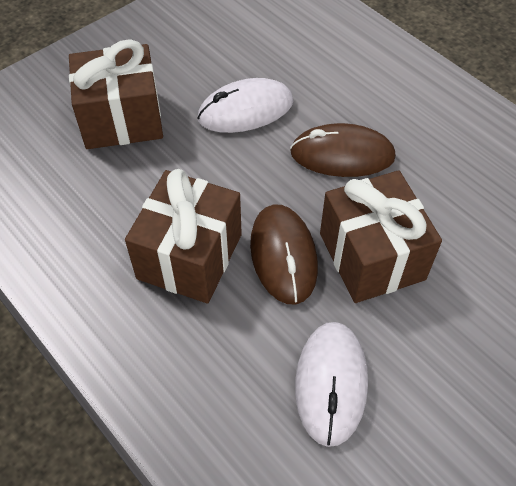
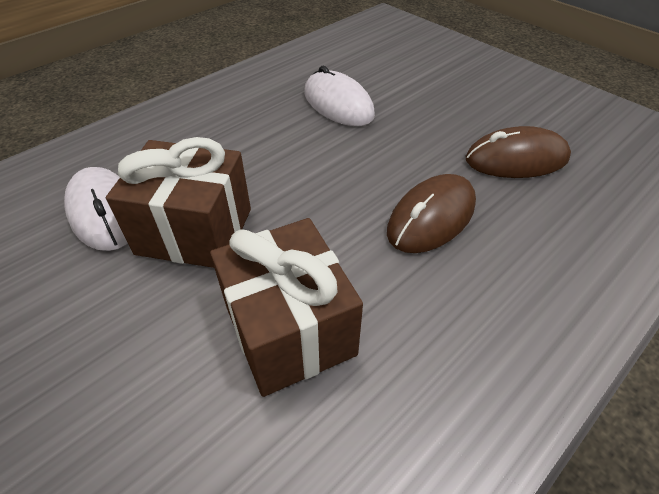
brown gift: [69,39,163,149] [125,169,242,304] [320,170,442,303] = 3 -> [106,137,251,268] [210,218,363,397] = 2

